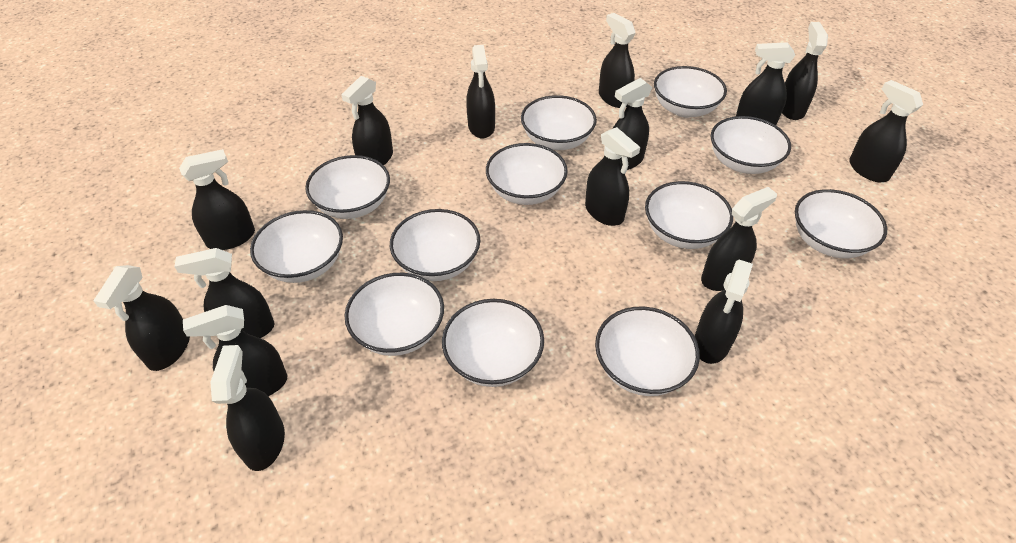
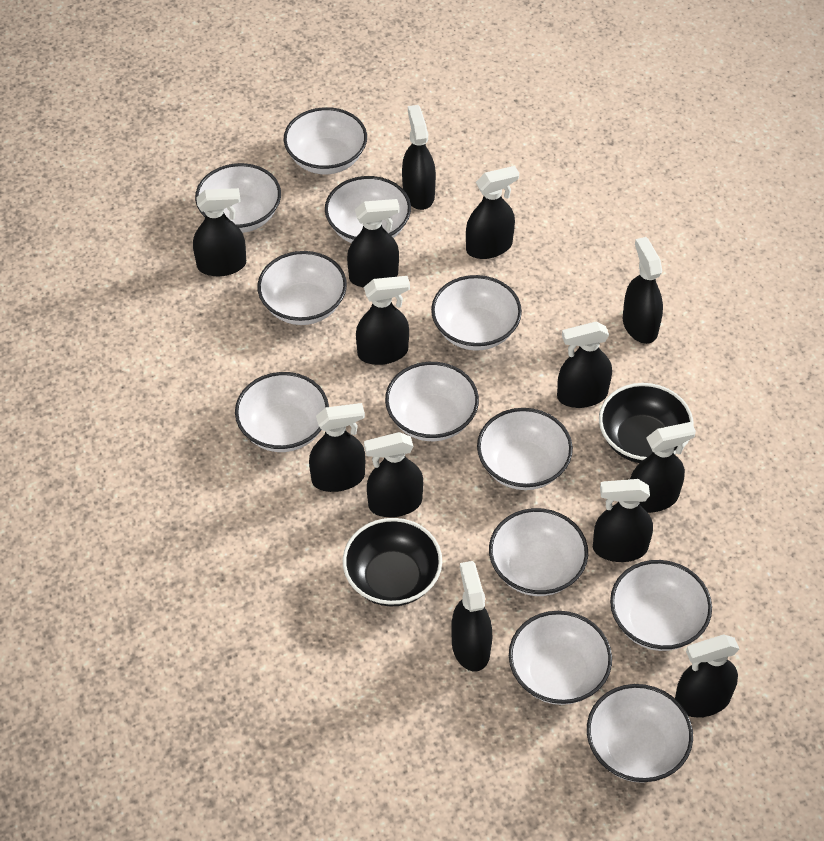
black bowl: none = 0 -> [343,518,442,607] [599,383,694,463] = 2
black spray bottle: [94,265,190,371] [174,248,275,338] [179,149,255,250] [183,305,287,396] [210,345,285,471] [341,76,393,165] [466,45,495,138] [585,127,640,226] [599,13,636,108] [613,78,652,170] [695,260,753,364] [701,187,777,291] [736,42,795,125] [782,22,828,120] [849,80,923,182] = 15 -> [193,188,246,276] [309,403,365,492] [347,199,400,288] [356,276,410,365] [364,432,423,517] [402,105,436,210] [451,561,492,672] [466,166,519,259] [557,322,612,408] [593,479,653,562] [623,237,663,344] [630,422,696,513] [675,634,739,717] = 13

